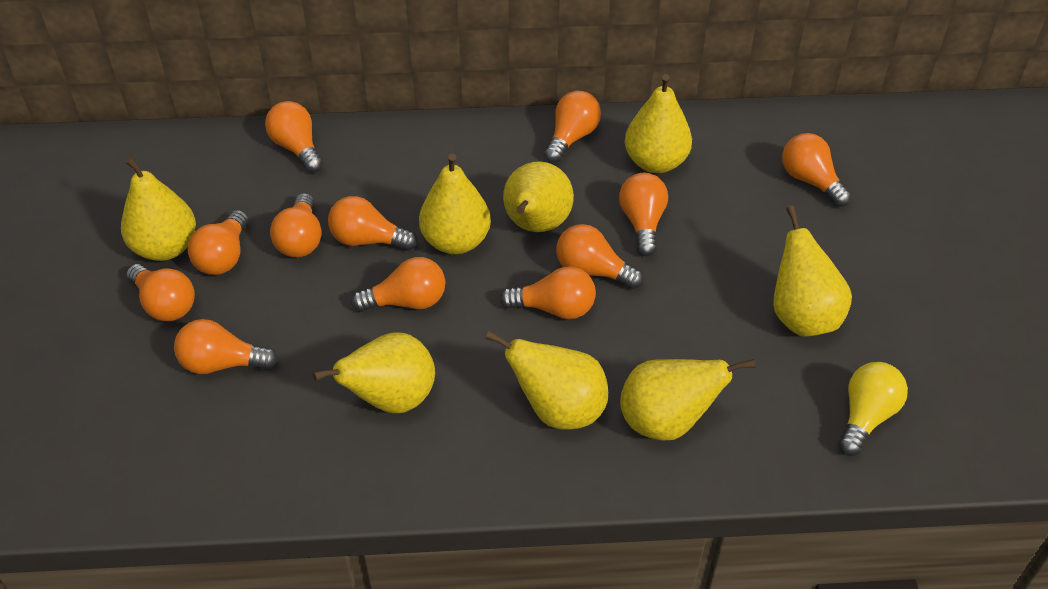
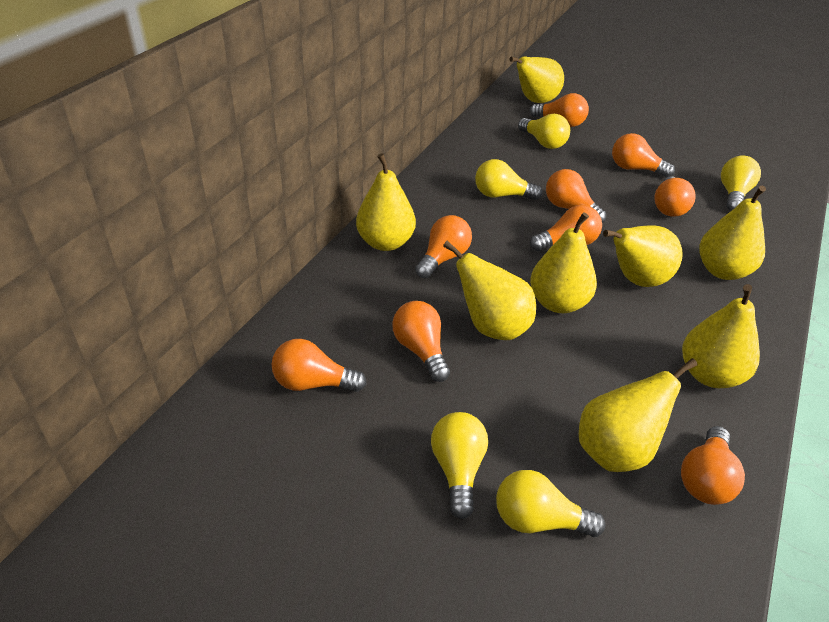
orange light bulb: [126,264,195,321] [174,319,278,374] [188,210,249,275] [265,101,323,173] [270,193,322,257] [328,196,418,251] [352,257,445,312] [500,266,596,319] [544,91,601,162] [556,224,644,289] [619,173,668,256] [782,133,851,207] = 12 -> [271,339,366,392] [392,301,450,382] [415,215,472,278] [529,93,589,127] [530,205,602,251] [546,169,606,223] [612,133,675,178] [654,176,696,217] [681,426,745,505] = 9
yellow light bulb: [838,362,908,456] = 1 -> [431,412,488,519] [475,159,542,200] [496,470,606,537] [518,114,570,149] [721,155,761,211] = 5

